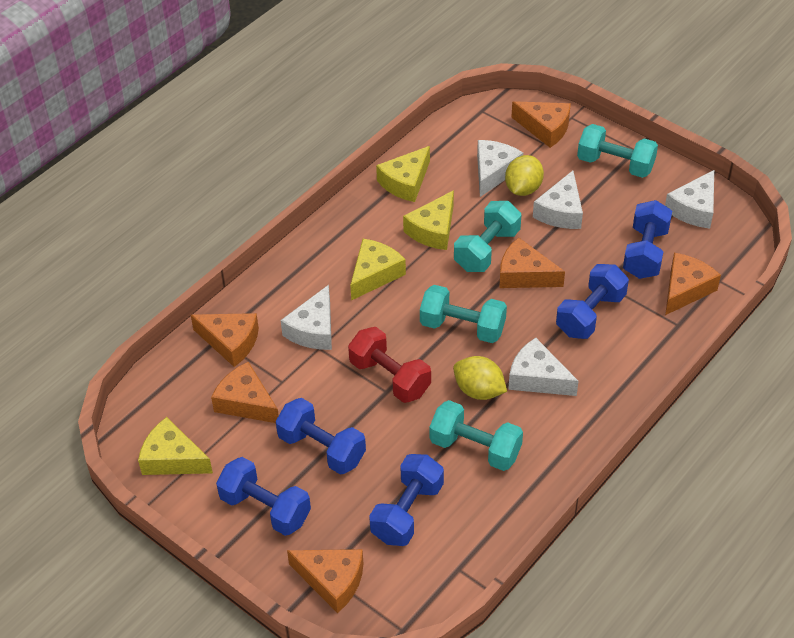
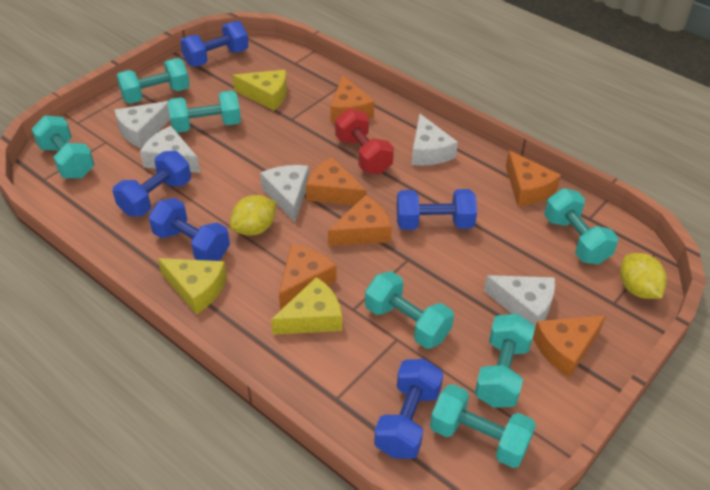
turquoise dumbbell: [420,285,507,343] [430,400,523,471] [454,201,521,272] [577,124,658,178] = 4 -> [31,115,95,178] [116,58,190,104] [168,90,241,133] [365,271,454,349] [430,384,536,468] [474,314,535,408] [544,188,618,265] = 7
yellow cheese: [138,417,213,475] [350,239,406,300] [376,146,430,202] [403,190,454,250] = 4 -> [158,258,227,314] [233,70,287,111] [271,277,342,335] = 3

